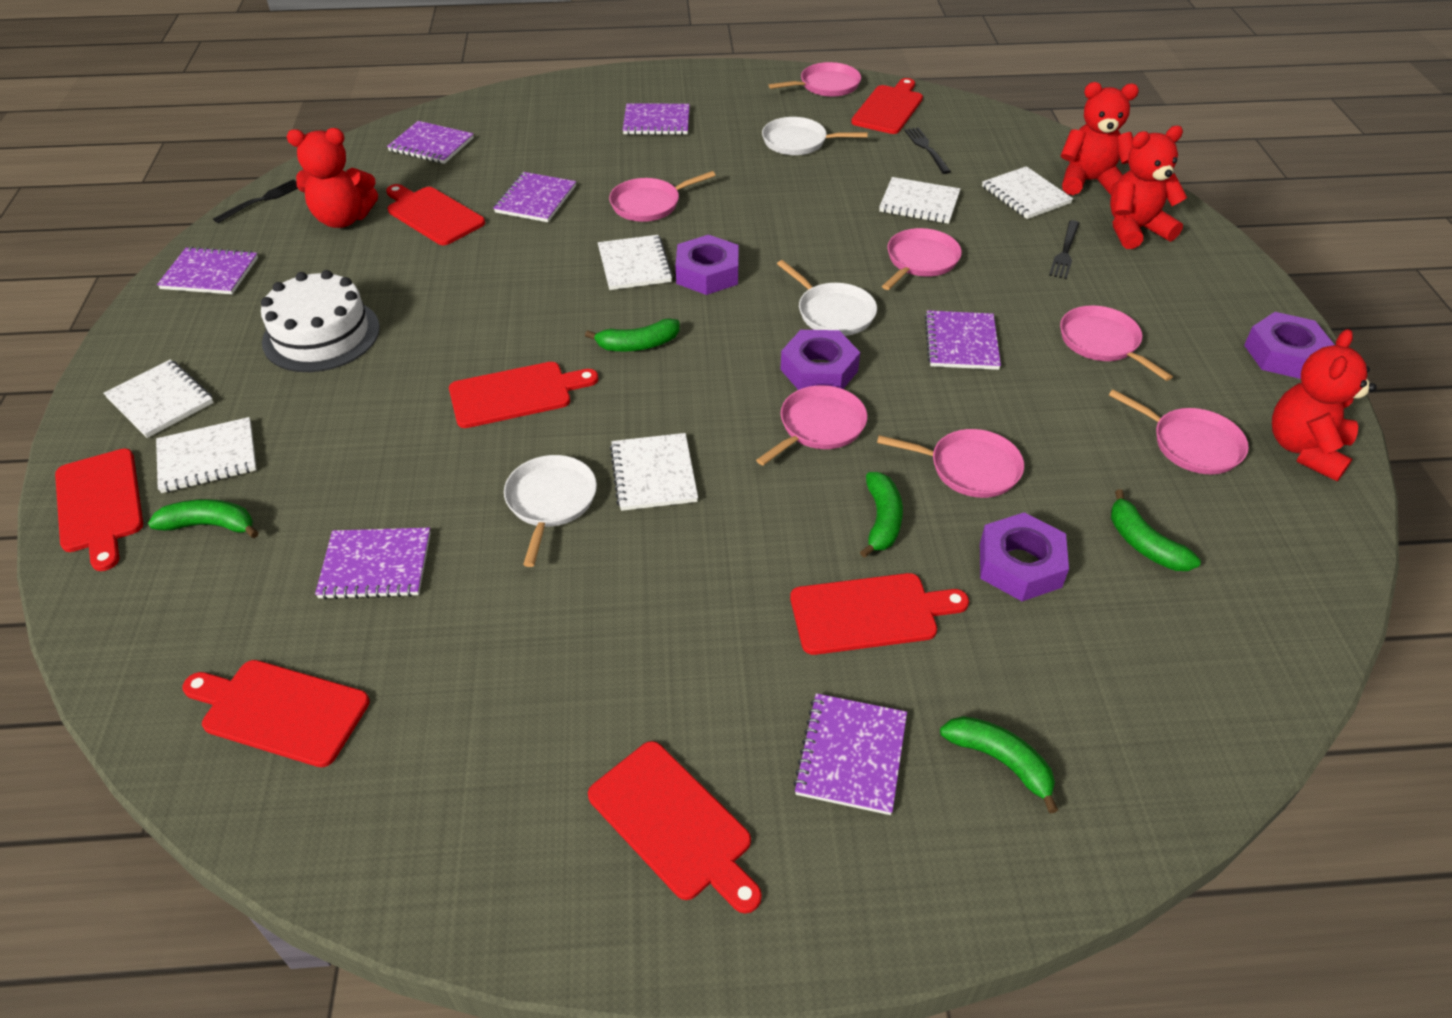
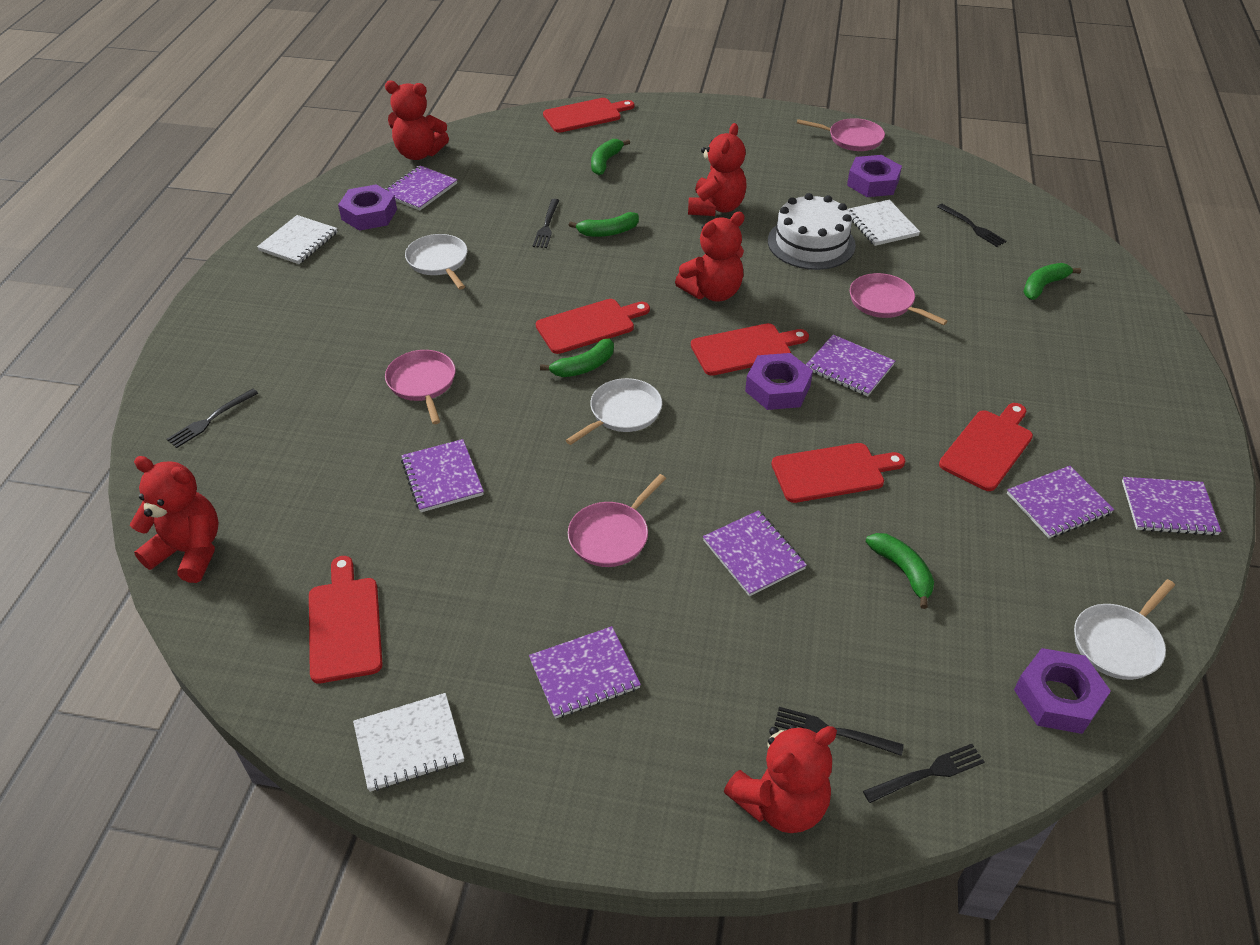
black fork: [213,179,298,223] [904,127,951,174] [1049,220,1079,279] = 3 -> [167,389,258,448] [533,199,559,248] [774,707,904,756] [863,744,985,803] [937,204,1007,247] = 5
pink pan: [609,171,715,222] [756,385,867,466] [769,62,861,97] [877,429,1024,498] [882,228,962,290] [1060,305,1173,381] [1109,389,1249,474] = 7 -> [385,350,456,424] [568,474,666,567] [797,118,885,151] [850,273,947,325] = 4
red cutting board: [55,449,143,571] [182,660,370,767] [386,184,485,245] [449,362,598,428] [588,741,762,913] [790,573,969,655] [851,78,923,134] = 7 -> [309,556,383,683] [536,299,650,354] [543,98,634,133] [691,323,809,376] [771,443,905,503] [939,403,1033,491] = 6
red teddy bear: [287,128,378,228] [1060,82,1139,195] [1110,126,1187,249] [1272,329,1377,481] = 4 -> [130,456,219,583] [385,80,449,160] [675,212,745,302] [688,123,747,216] [724,725,837,833] = 5
white notebook: [103,360,214,438] [156,417,257,493] [598,235,673,290] [610,433,698,511] [879,177,960,224] [982,166,1073,219] = 6 -> [257,215,338,264] [353,693,464,792] [848,200,920,246] = 3

